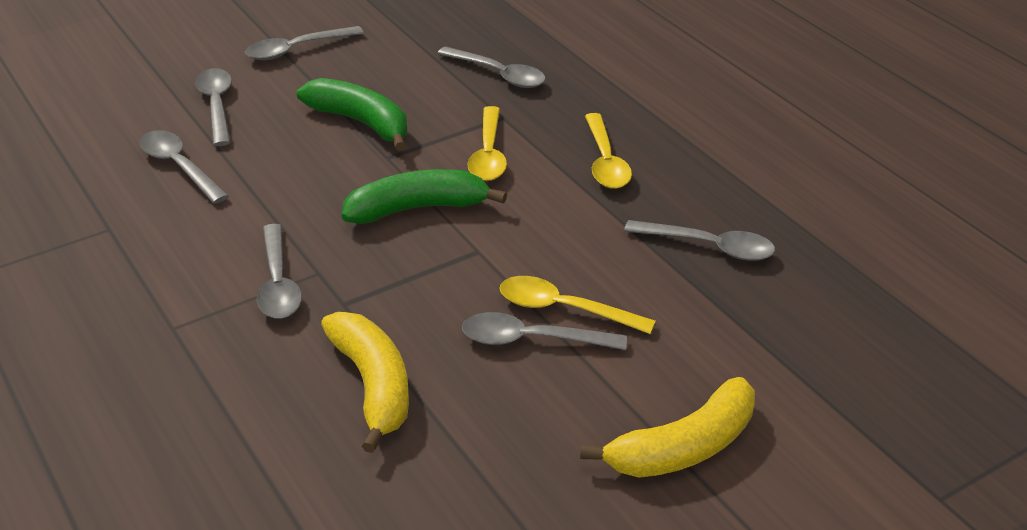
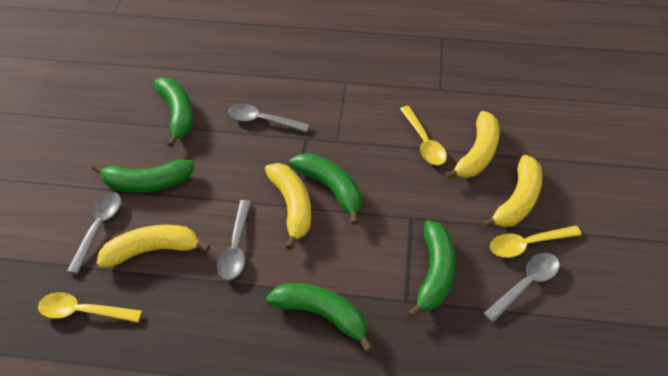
green banana: [297,78,408,151] [342,169,507,224] = 2 -> [92,159,194,193] [154,78,193,147] [266,283,373,352] [289,153,361,225] [407,220,456,319] = 5
grey spoon: [140,130,229,204] [195,68,232,146] [245,26,364,60] [257,224,302,319] [437,46,546,88] [462,312,627,350] [624,220,775,261] = 7 -> [67,192,121,274] [217,200,251,280] [228,103,309,132] [483,253,559,323] = 4
yellow banana: [321,312,409,453] [580,377,755,478] = 2 -> [97,225,210,268] [265,163,311,250] [444,111,500,180] [481,155,542,228] = 4

